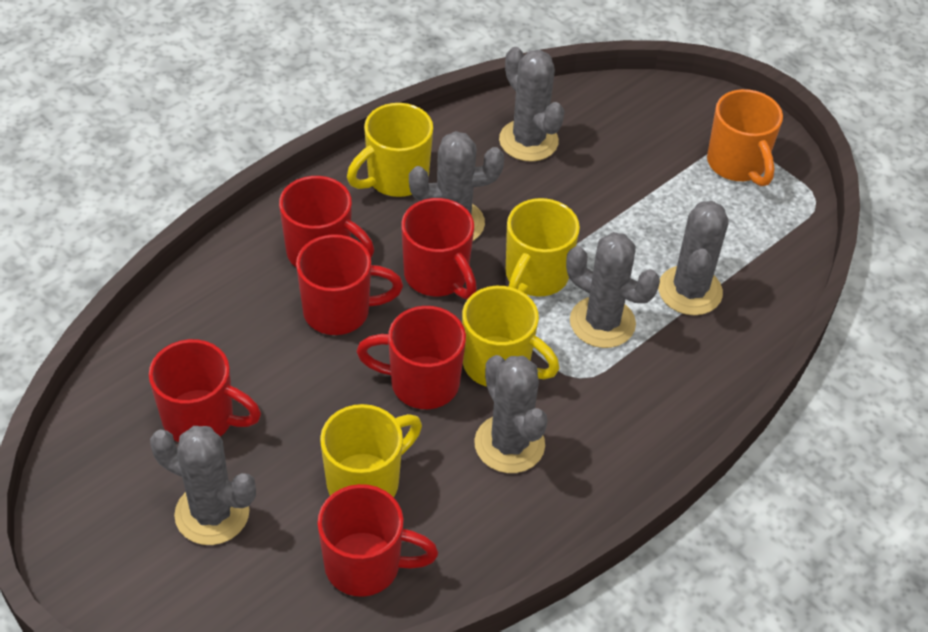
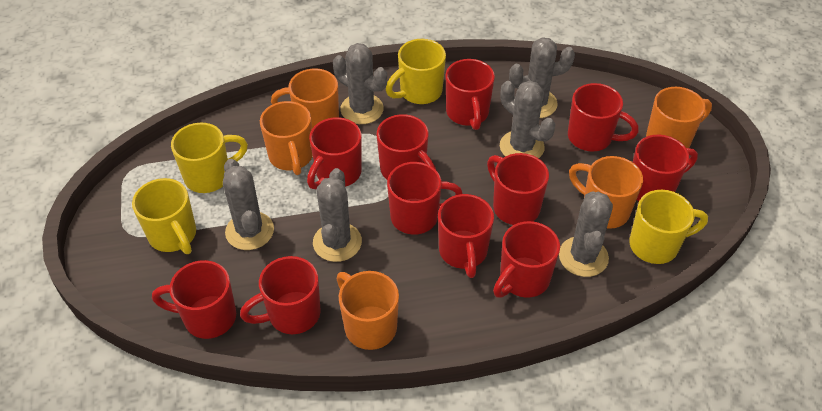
orange mug: [707,89,783,186] = 1 -> [260,101,313,175] [271,68,339,128] [337,271,399,350] [569,156,643,229] [646,87,712,148] = 5
red mug: [149,339,261,442] [279,176,374,267] [296,234,403,335] [317,484,438,597] [356,306,466,409] [401,198,477,299] = 6 -> [152,260,236,339] [240,256,321,334] [307,117,362,189] [377,114,436,180] [387,162,463,235] [438,194,494,278] [446,59,495,130] [487,153,549,225] [493,221,560,298] [568,83,639,152] [633,134,698,201] = 11

